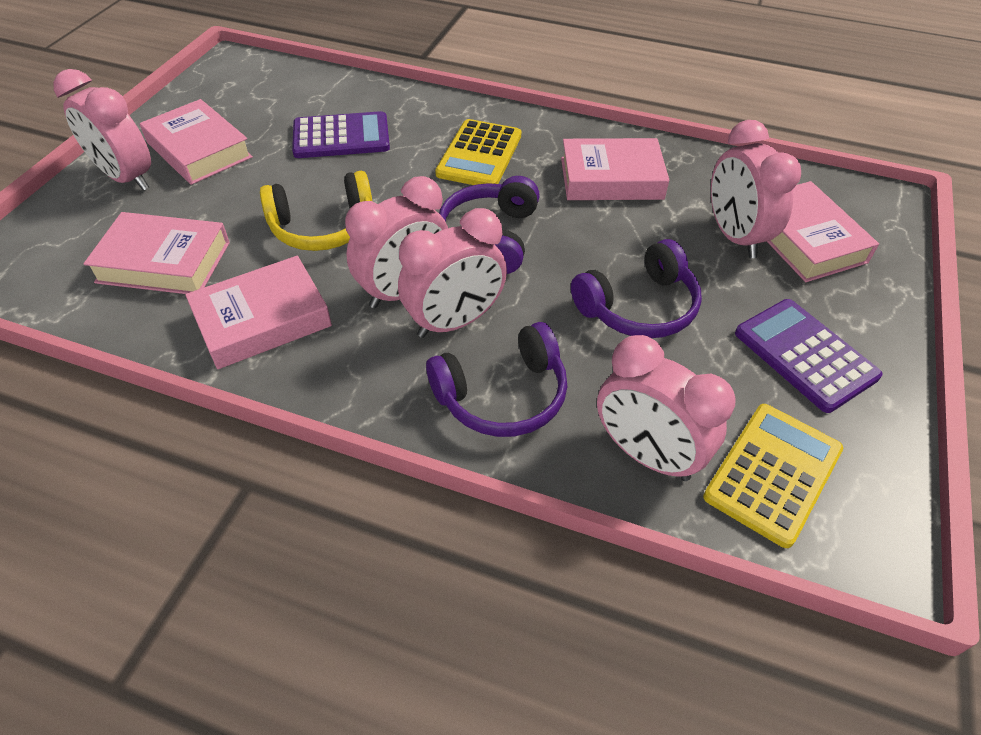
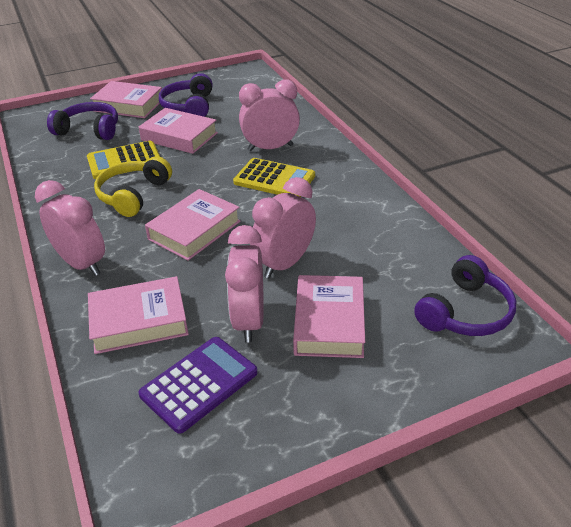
pink clock: [53,69,151,191] [345,176,448,308] [398,208,507,338] [597,335,736,481] [711,120,801,258] = 5 -> [35,180,105,276] [225,225,264,343] [239,79,300,151] [250,177,316,278] = 4
purple calculator: [292,111,390,158] [735,299,883,413] = 2 -> [138,337,258,434] = 1

